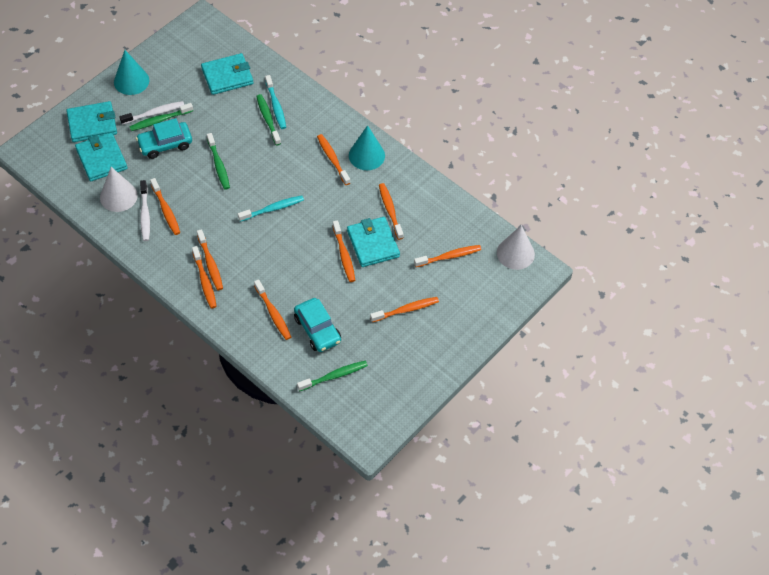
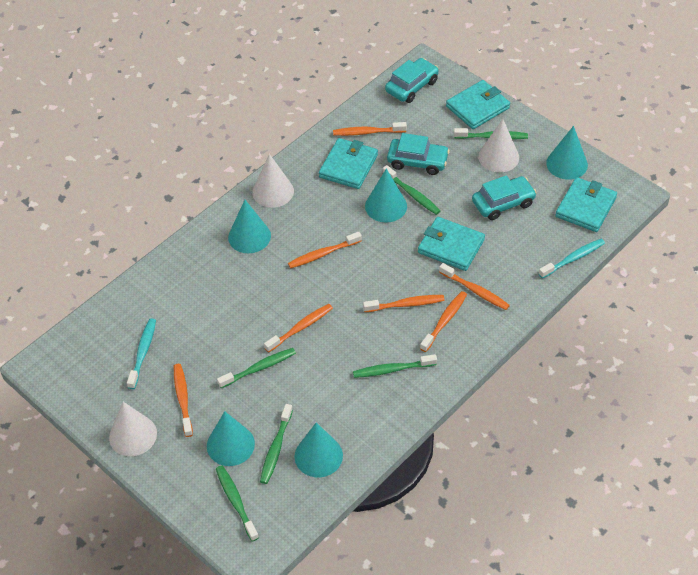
green toothbrush: [129,103,193,131] [207,133,230,190] [256,94,281,146] [297,361,368,391] = 4 -> [216,465,259,541] [217,348,296,388] [260,404,293,484] [353,354,437,378] [383,165,440,215] [454,128,528,139] = 6
orange toothbrush: [150,178,180,235] [192,246,217,309] [197,229,223,290] [254,279,291,340] [317,134,350,185] [333,220,355,282] [370,297,439,322] [379,183,403,240] [414,245,481,267] = 9 -> [174,364,193,437] [264,304,333,353] [288,232,362,269] [333,122,407,136] [363,295,445,312] [420,291,467,352] [439,263,510,310] = 7
turquoise car: [136,118,192,159] [294,298,341,352] = 2 -> [385,58,439,103] [387,133,450,175] [472,175,537,220] = 3
turquoise cone: [114,50,149,95] [349,125,385,170] = 2 -> [207,411,255,466] [228,200,271,253] [295,422,343,477] [365,169,407,223] [546,126,588,180] = 5
white cone: [100,167,138,212] [497,225,535,270] = 2 -> [109,402,157,456] [252,154,294,208] [478,119,519,172] = 3
white toothbrush: [119,101,184,125] [140,180,150,241] = 2 -> none = 0

